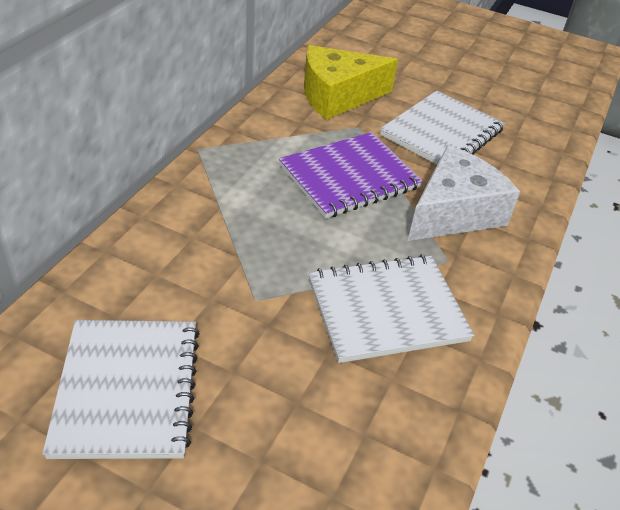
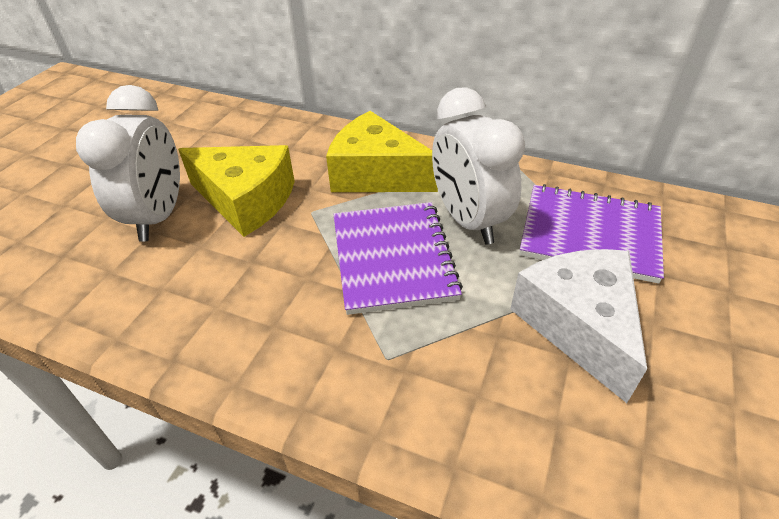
purple notebook: [279,132,423,218] = 1 -> [334,202,463,315] [520,184,664,284] = 2
white clock: none = 0 -> [76,85,180,242] [432,87,525,245] = 2
white notebook: [42,320,199,459] [308,255,474,363] [380,91,505,165] = 3 -> none = 0
yellow cheese: [304,45,398,120] = 1 -> [178,145,295,237] [326,111,438,192] = 2

